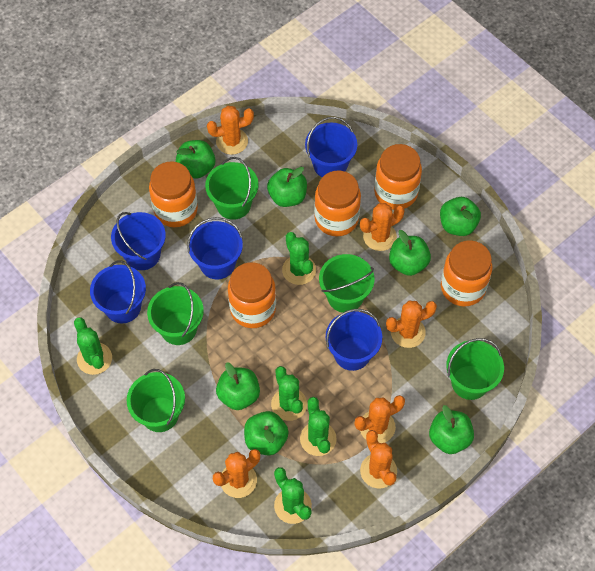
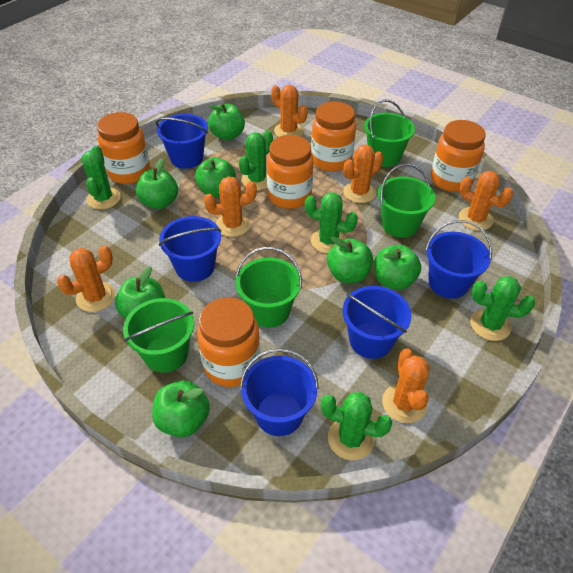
green bucket: [127,369,185,432] [147,282,204,345] [205,157,259,220] [319,254,374,313] [446,338,504,400] = 5 -> [123,298,194,373] [236,247,302,328] [364,100,415,167] [378,164,436,238] = 4

